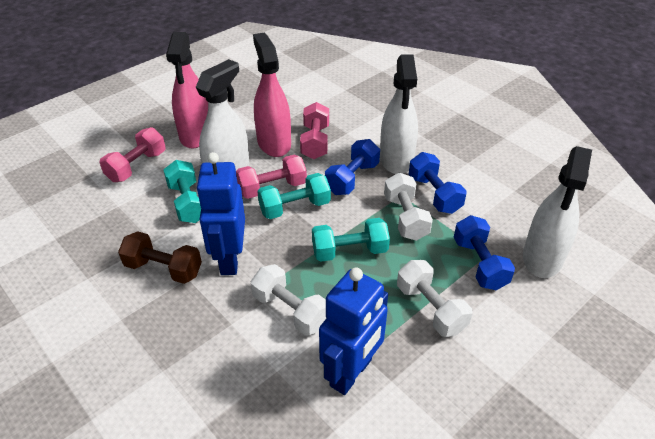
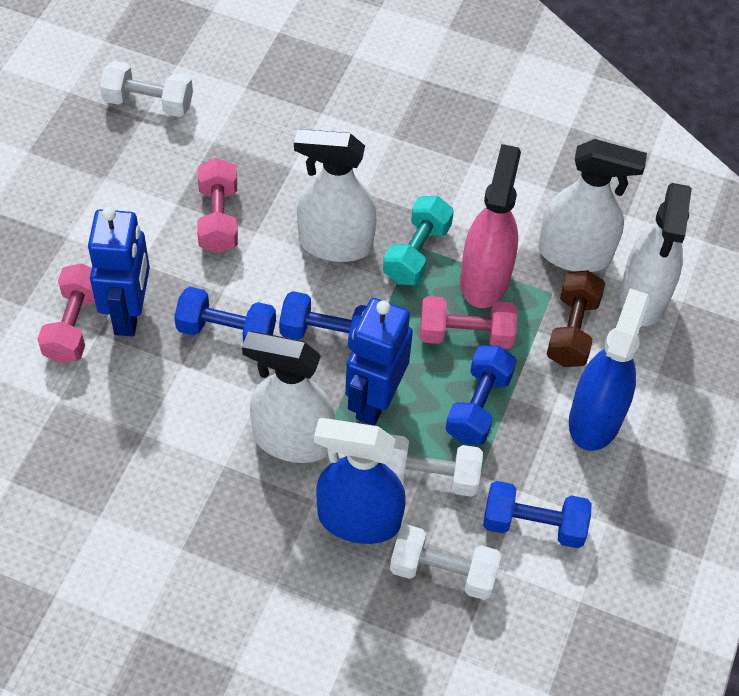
blue dumbbell: [325,139,380,195] [409,152,467,214] [454,215,515,290] = 3 -> [174,287,276,343] [279,291,367,351] [446,345,517,445] [483,481,591,548] = 4
blue spray bottle: none = 0 -> [314,418,406,544] [569,288,650,451] = 2
pink spray bottle: [166,32,208,149] [253,33,291,157] = 2 -> [460,144,521,308] = 1
turquoise dumbbell: [163,160,201,223] [257,173,331,219] [312,218,390,262] = 3 -> [383,196,454,285] = 1
white spray bottle: [196,59,249,170] [380,55,418,174] [523,146,592,278] = 3 -> [242,331,335,463] [294,129,376,262] [539,139,647,272] [619,183,692,326] = 4

